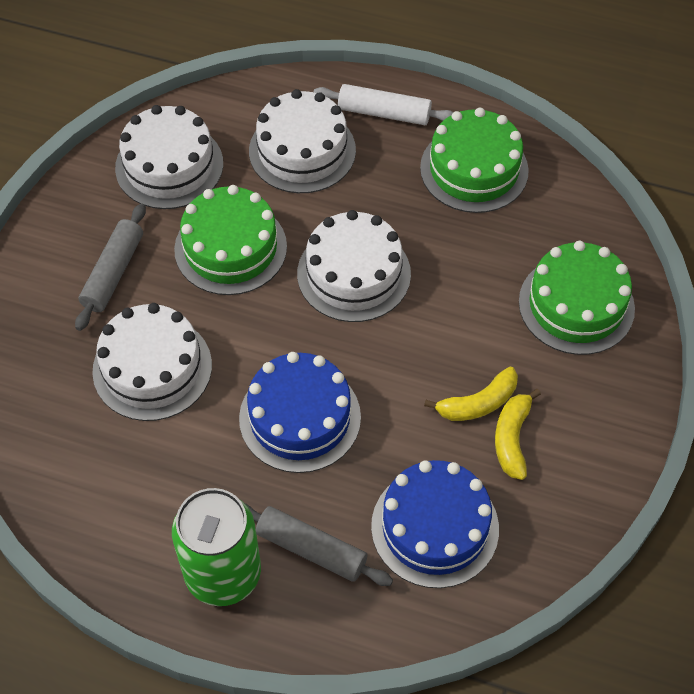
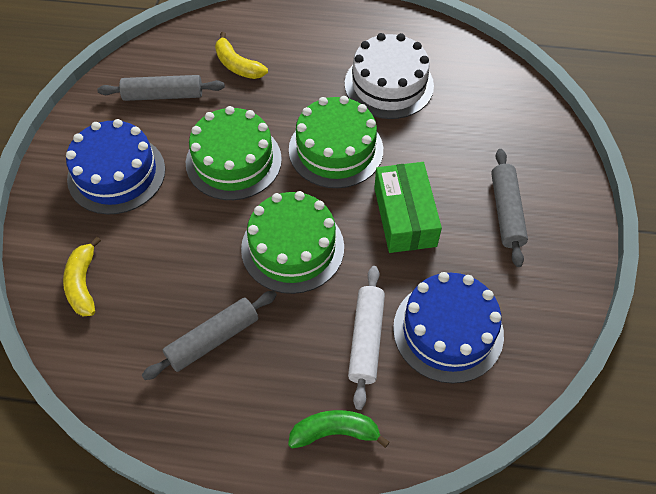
green banana: none = 0 -> [288,410,390,449] = 1
green box: none = 0 -> [374,162,442,253] = 1
green can: [172,488,261,606] = 1 -> none = 0
grey rolling pin: [75,203,146,331] [245,503,393,586] = 2 -> [97,75,225,101] [142,291,277,380] [491,149,528,267] = 3
white cake: [92,303,212,421] [115,105,223,209] [249,89,356,193] [297,210,411,322] = 4 -> [345,33,434,119] = 1

